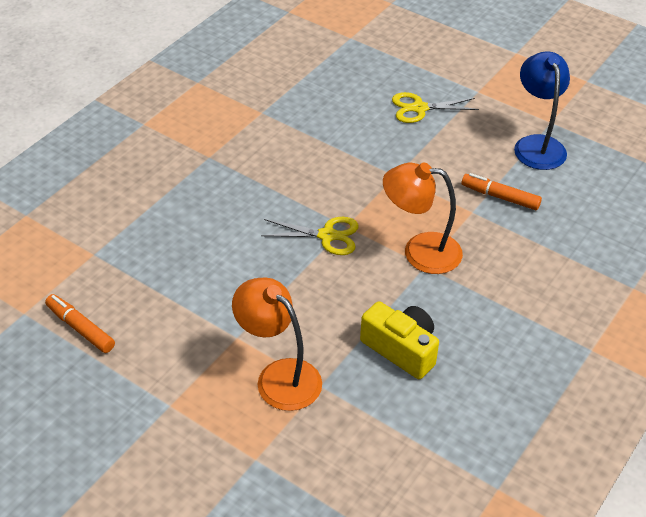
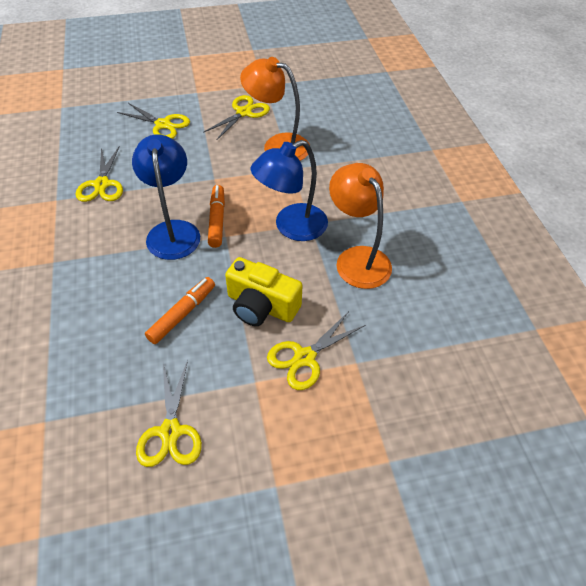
blue lamp: [514,51,570,170] = 1 -> [132,134,200,260] [251,140,328,241] = 2
yellow scissors: [261,217,359,255] [392,92,479,123] = 2 -> [76,146,123,202] [117,103,190,139] [136,360,202,467] [203,95,270,140] [267,311,365,390] = 5

